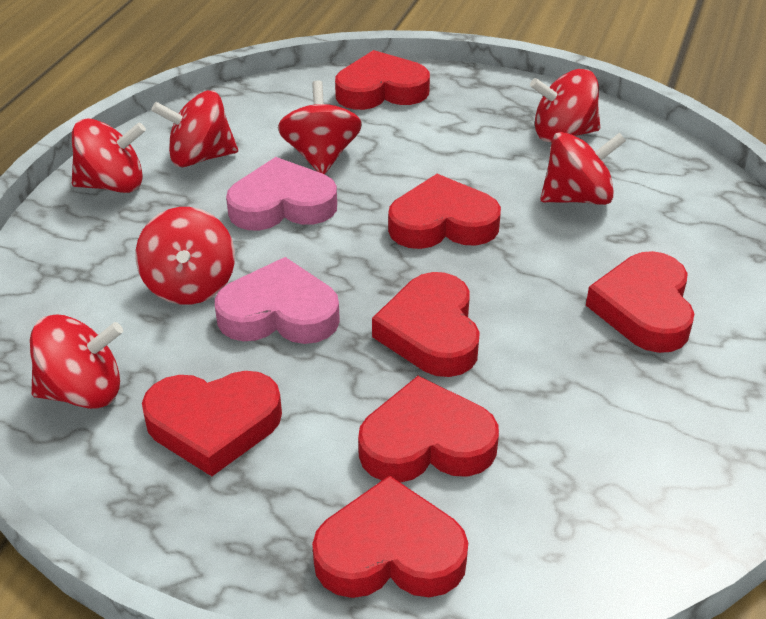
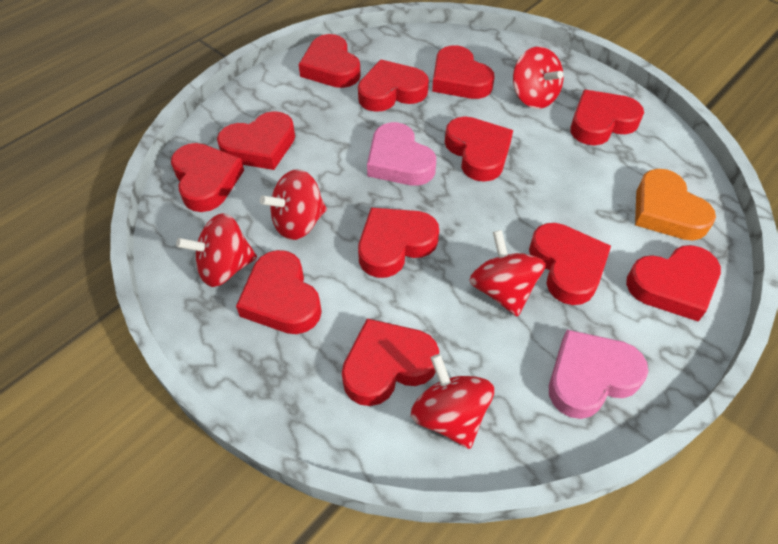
orange heart: none = 0 -> [635,169,716,240] = 1
red heart: [142,371,282,476] [312,475,468,598] [335,50,430,110] [358,376,499,483] [372,272,480,377] [388,174,501,249] [586,251,694,353] = 7 -> [171,143,244,212] [217,111,295,170] [236,250,322,334] [299,34,361,88] [342,318,439,406] [358,60,429,112] [358,208,439,278] [432,45,495,99] [445,117,513,182] [529,223,611,305] [570,90,644,145] [626,245,721,322] = 12
red spinning top: [30,314,123,409] [72,119,146,193] [136,207,235,305] [151,90,238,167] [278,81,362,174] [530,69,600,143] [540,132,626,205] = 7 -> [176,213,257,287] [260,169,327,240] [411,354,494,449] [469,230,546,317] [513,46,563,109] = 5

